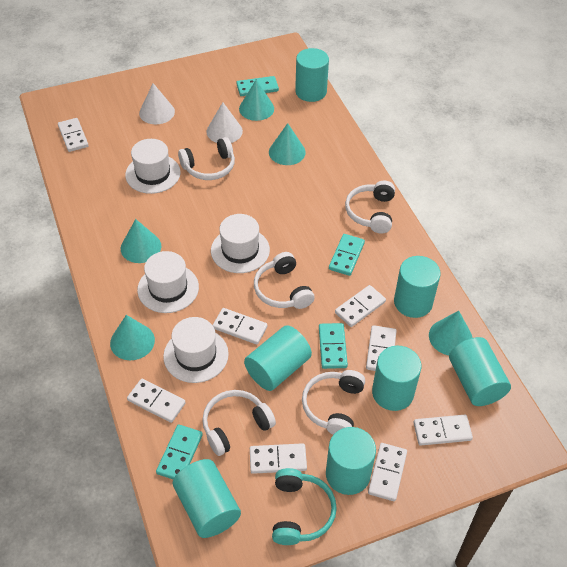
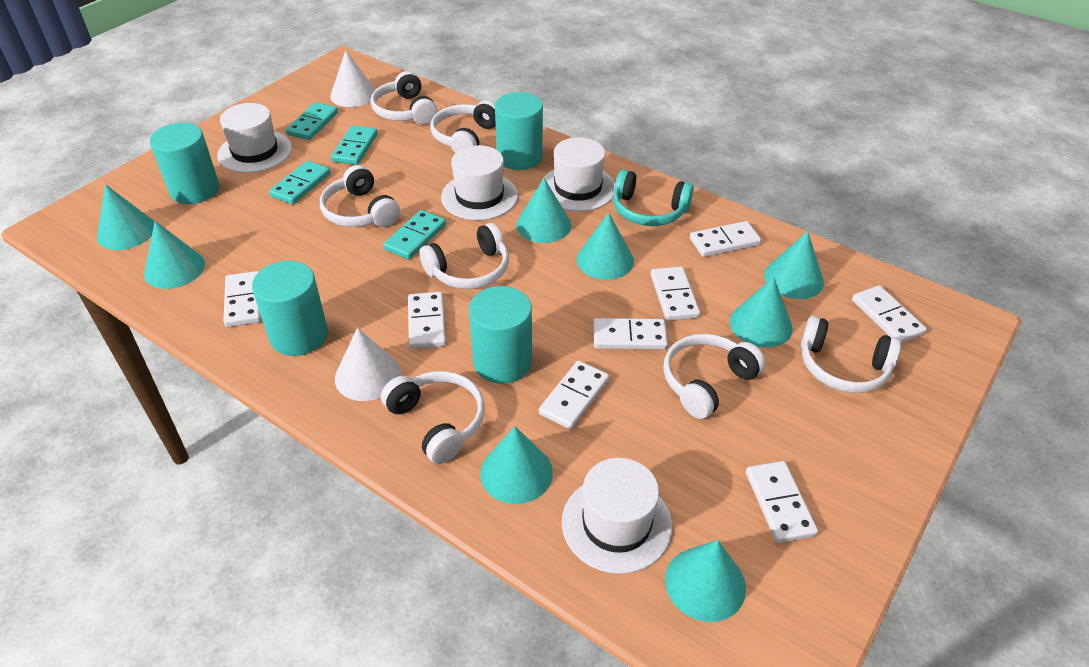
turquoise cone: [110,315,155,360] [121,219,161,263] [239,80,274,121] [269,123,306,165] [429,311,473,355] = 5 -> [97,184,155,250] [144,221,205,289] [480,426,553,504] [516,178,571,243] [577,213,634,280] [665,540,746,622] [730,277,793,347] [764,231,824,299] = 8
turquoise cylinder: [173,459,241,538] [244,325,312,391] [295,48,329,102] [326,427,376,495] [372,346,422,411] [394,256,441,318] [449,337,511,406] = 7 -> [150,123,219,204] [252,261,328,356] [469,286,532,384] [495,92,543,170] = 4
white headphones: [178,137,235,180] [202,390,276,456] [254,252,315,309] [302,370,365,435] [345,180,395,233] = 5 -> [320,165,400,227] [371,71,437,125] [381,371,485,464] [419,223,509,289] [430,100,496,153] [663,334,766,419] [801,316,901,393] = 7

